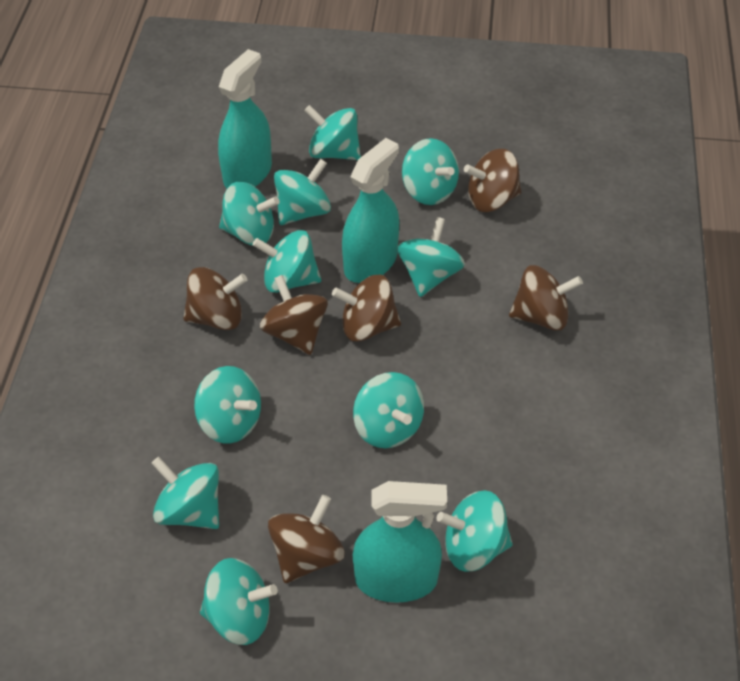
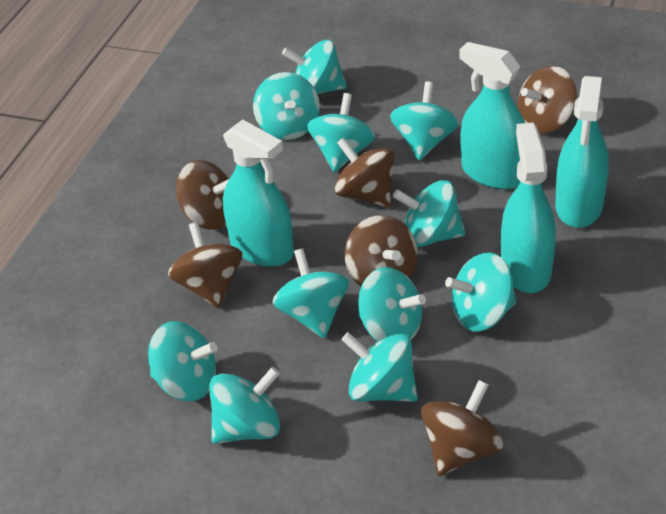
turquoise spray bottle: [218,49,272,188] [342,138,399,283] [353,481,447,603] = 3 -> [223,119,294,267] [459,42,525,189] [501,123,556,293] [555,76,609,228] = 4

